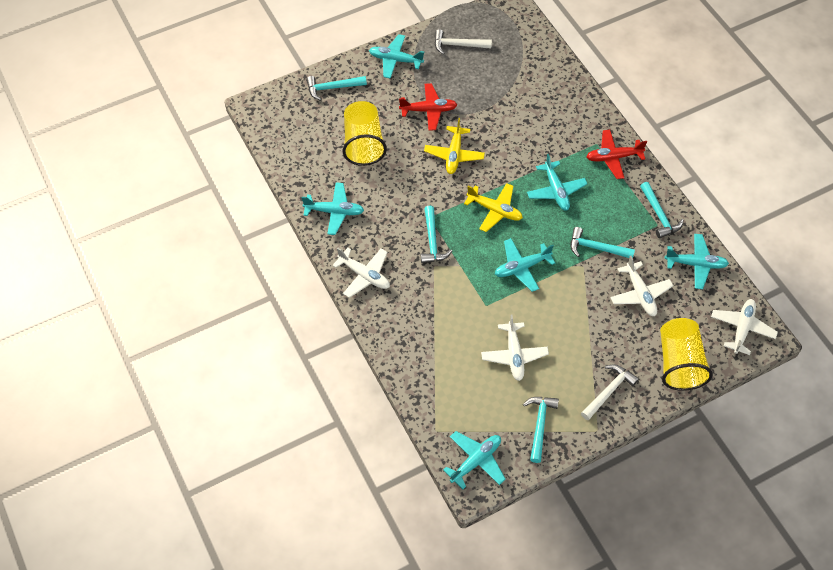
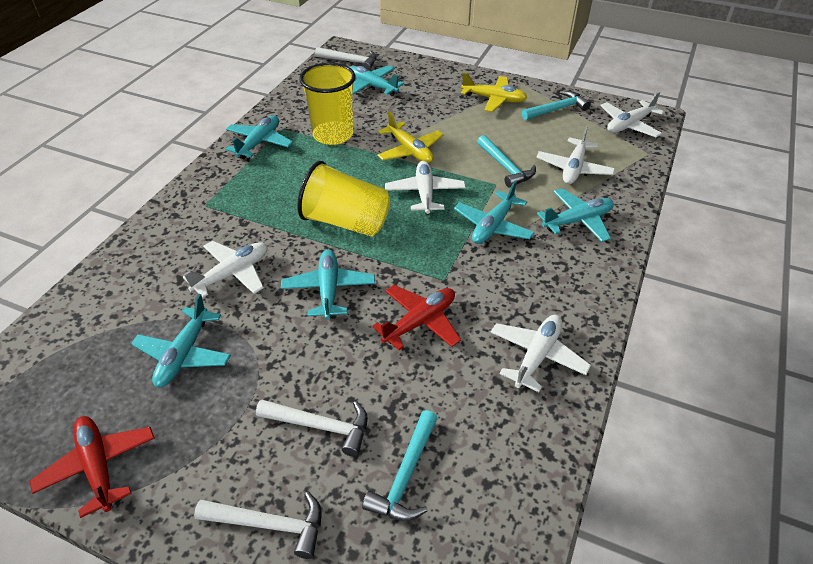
turquoise hammer: [306,76,367,101] [421,206,452,263] [523,397,559,463] [570,227,635,258] [640,182,684,238] = 5 -> [362,410,438,521] [477,135,536,188] [522,91,591,120] = 3
white hammer: [435,29,492,55] [581,364,639,420] = 2 -> [194,492,322,559] [256,399,368,457] [315,47,377,71] = 3
white plane: [332,248,390,298] [481,314,549,381] [610,256,673,316] [711,299,778,355] = 4 -> [183,241,267,298] [385,161,466,215] [490,315,591,392] [536,126,615,184] [600,92,665,137] = 5

